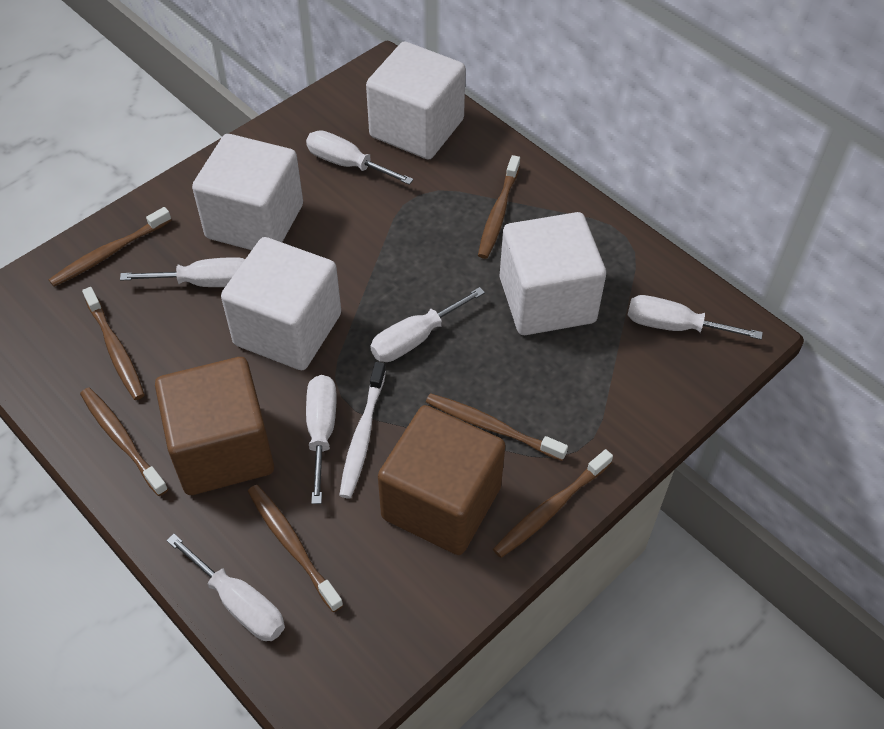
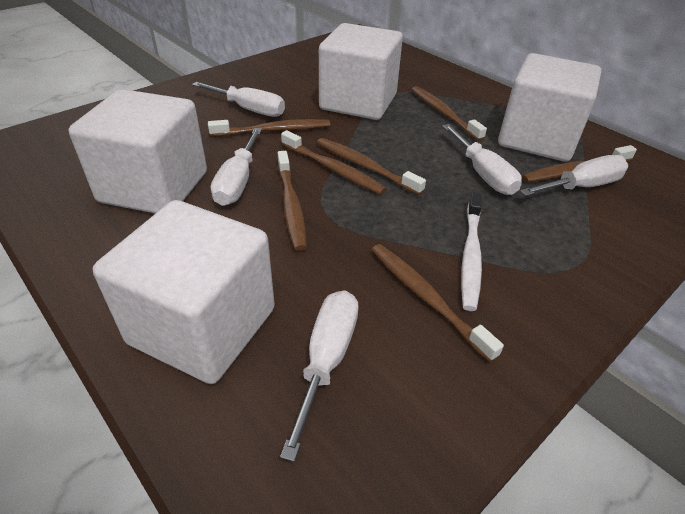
brown cube: [155,357,274,495] [378,405,506,555] = 2 -> none = 0
white screwdriver: [120,257,245,287] [166,534,285,641] [306,130,414,185] [306,375,337,504] [370,287,485,362] [628,295,763,340] = 6 -> [192,82,285,117] [211,128,262,206] [280,290,359,462] [442,124,522,195] [520,155,628,196] = 5

